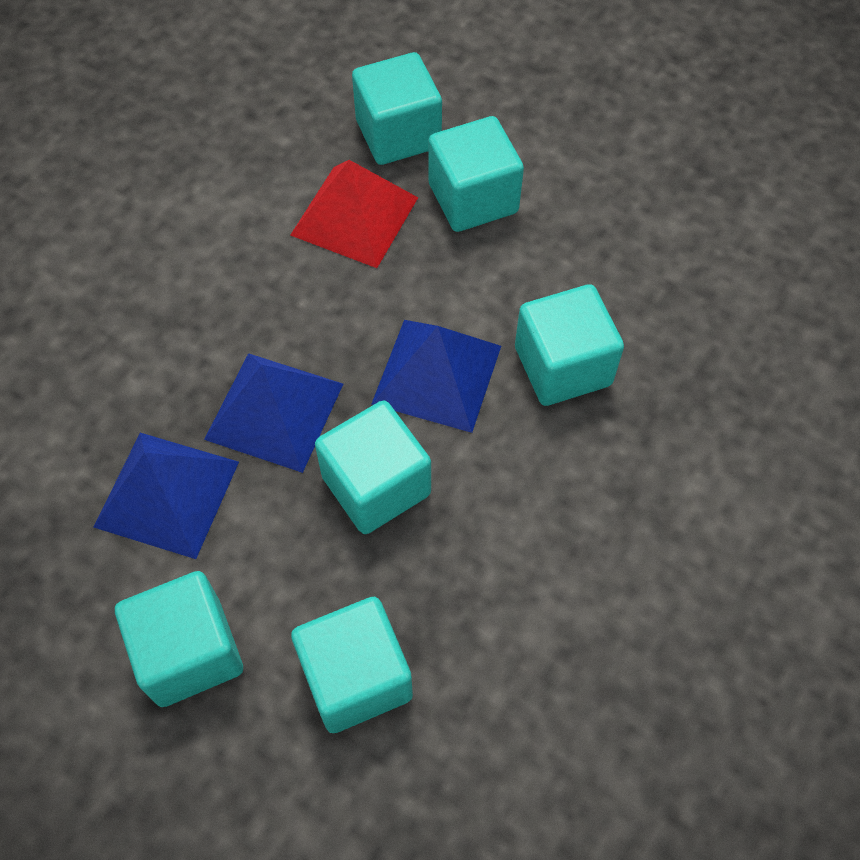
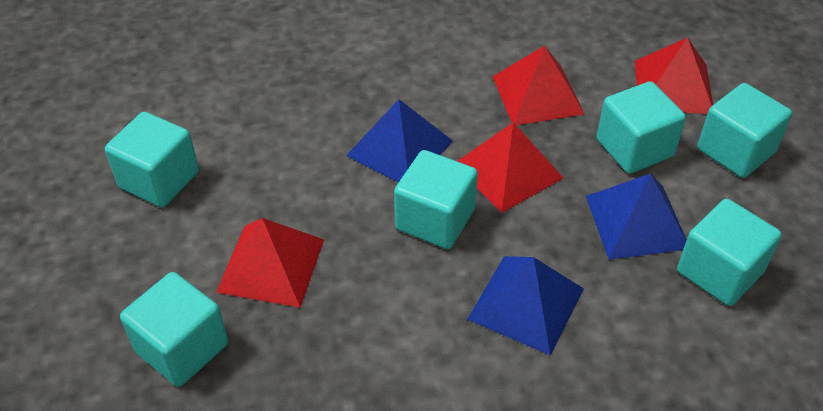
red pyramid: [290,160,418,268] = 1 -> [216,218,324,308] [457,122,563,213] [493,46,584,125] [635,37,713,114] = 4

